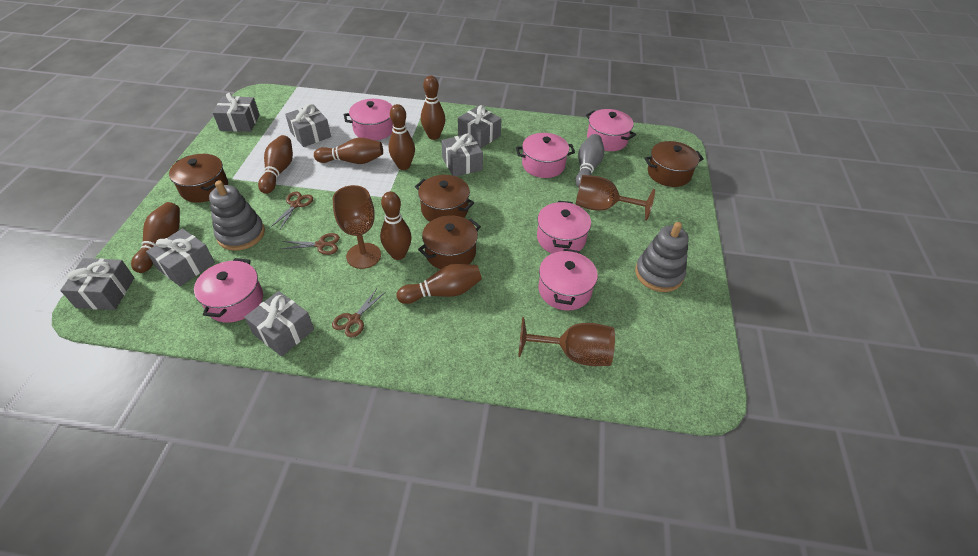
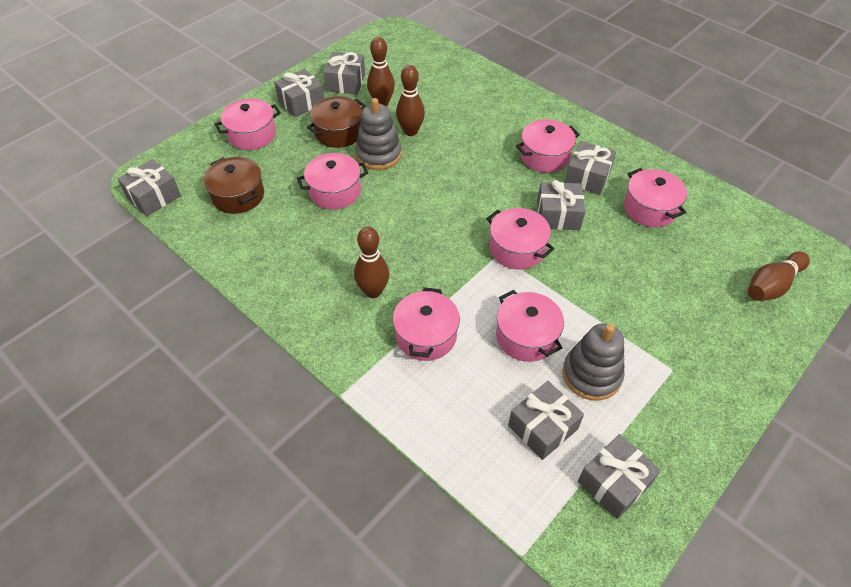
brown bowling pin: [131,202,180,273] [258,135,293,194] [314,138,383,164] [380,192,412,260] [389,104,415,170] [397,264,482,304] [421,76,445,140] = 7 -> [354,227,390,298] [367,37,395,106] [396,65,425,136] [748,251,810,301] = 4
brown goblet: [333,185,381,269] [518,317,615,366] [575,175,655,221] = 3 -> none = 0
brown pot: [169,154,228,203] [415,175,474,222] [418,215,481,269] [644,141,704,187] = 4 -> [204,157,264,214] [307,96,366,148] = 2
brown scissors: [271,192,313,229] [282,233,340,255] [332,290,384,337] = 3 -> none = 0
grey bowling pin: [575,134,604,188] = 1 -> none = 0
pink pot: [194,258,263,323] [344,99,393,141] [516,133,575,178] [537,201,591,254] [538,249,598,311] [586,109,636,151] = 6 -> [215,98,281,150] [297,153,368,209] [393,287,460,361] [486,208,554,270] [496,290,564,362] [516,119,580,173] [624,168,687,227] = 7

